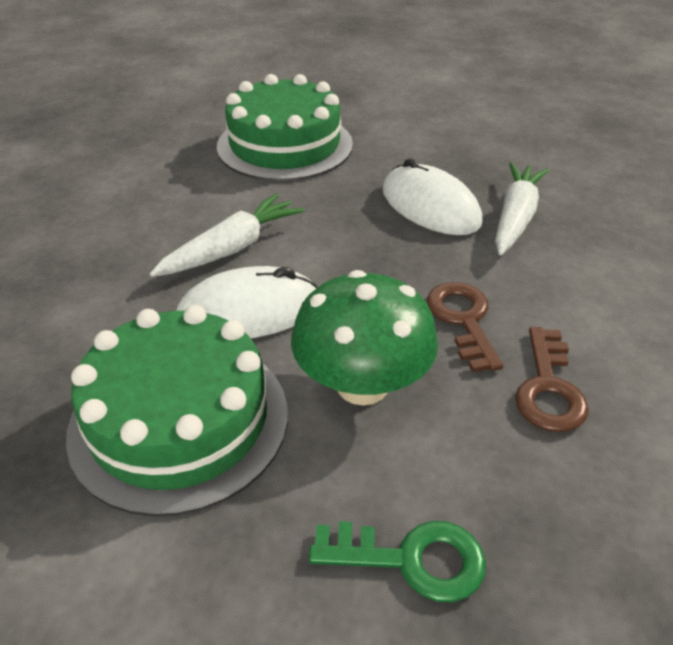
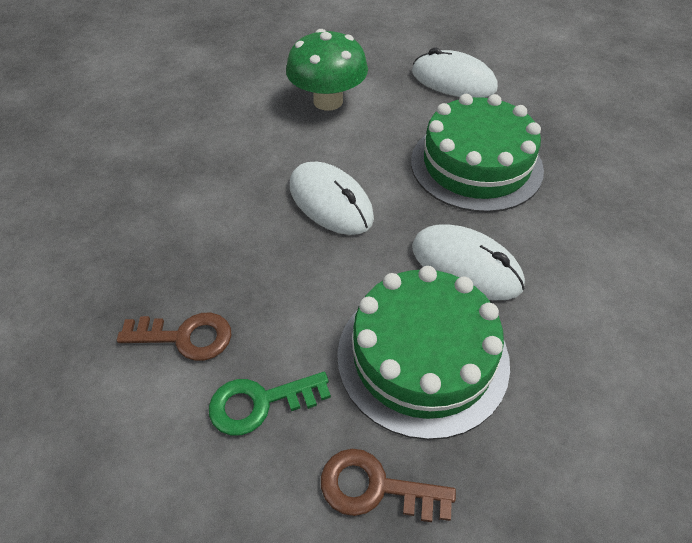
white carrot: [150,193,305,277] [495,162,549,255] = 2 -> none = 0
white mouse: [176,266,318,338] [382,158,483,235] = 2 -> [290,162,374,235] [412,48,498,98] [412,224,525,300] = 3

